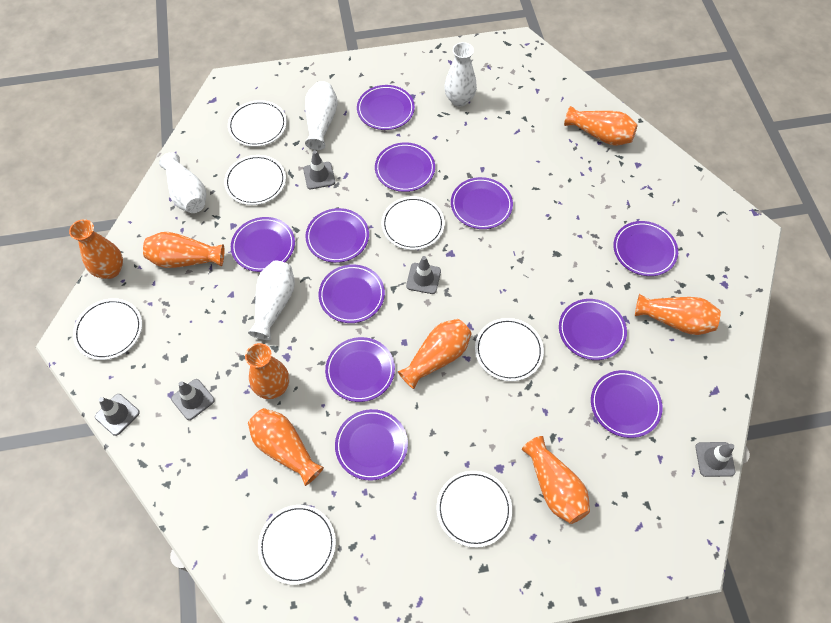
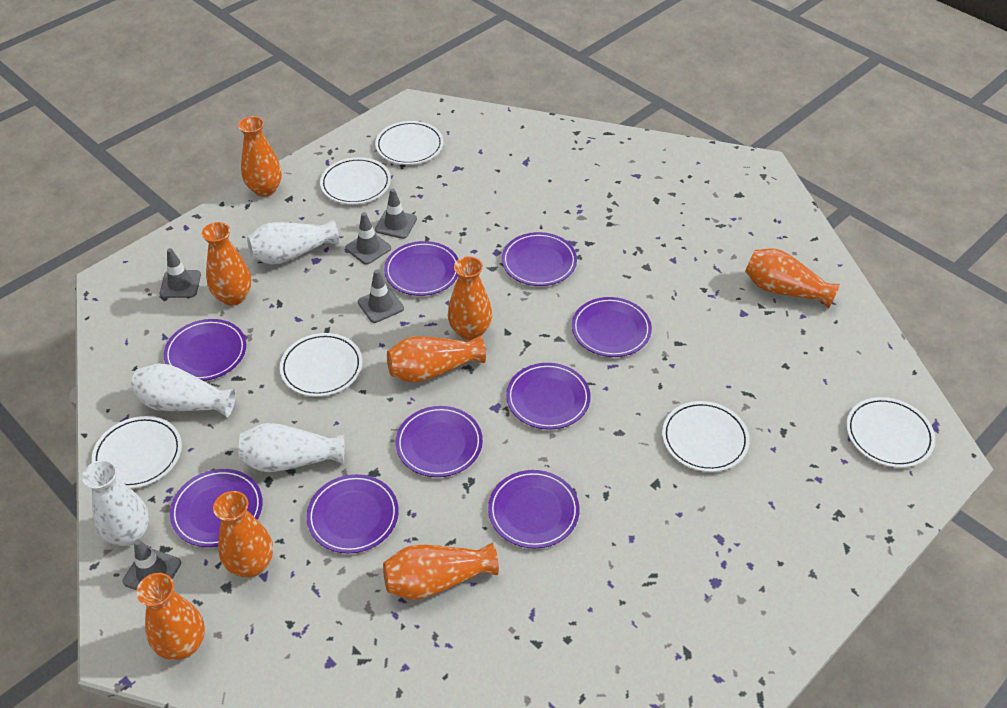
purple plate: [231,217,295,272] [305,208,369,263] [319,264,385,323] [325,337,395,402] [335,409,408,481] [357,85,415,130] [375,142,435,192] [451,177,513,229] [559,299,627,360] [591,370,663,438] [613,221,678,276] = 11 -> [164,319,246,381] [170,469,263,547] [306,474,399,554] [384,241,458,296] [395,406,483,477] [488,470,580,549] [502,232,577,286] [506,363,591,430] [572,297,652,357] = 9
white plate: [73,298,142,360] [224,155,286,205] [228,100,287,147] [258,505,336,585] [382,196,445,250] [436,471,512,547] [475,318,544,381] = 7 -> [92,416,182,489] [280,333,362,397] [320,157,391,204] [375,121,443,165] [662,401,750,472] [846,397,935,468] = 6

